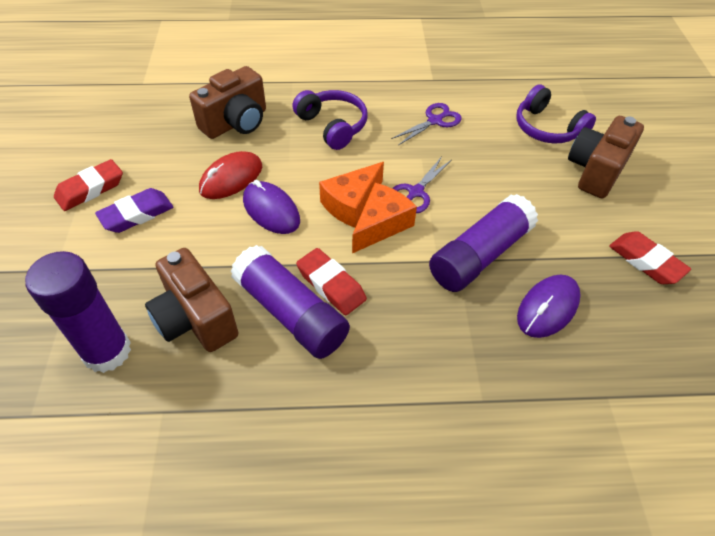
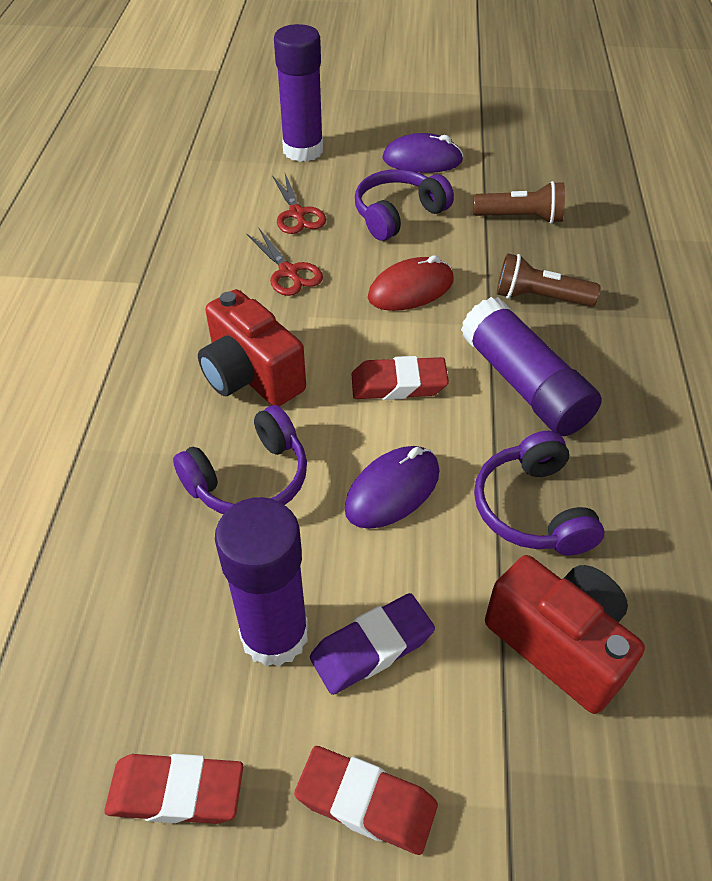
brown camera: [145,248,239,352] [189,66,266,139] [568,116,644,199] = 3 -> none = 0
brown flashlight: none = 0 -> [474,181,565,224] [496,253,601,306] = 2
orange cheese: [319,162,384,228] [352,183,417,253] = 2 -> none = 0
purple headphones: [292,90,367,150] [516,84,596,144] = 2 -> [173,405,307,514] [355,169,454,241] [474,431,604,556] = 3
purple scissors: [391,103,462,146] [392,157,452,213] = 2 -> none = 0
red camera: none = 0 -> [198,289,306,406] [485,555,645,714] = 2
red scissors: none = 0 -> [246,229,323,296] [272,174,326,234] = 2

